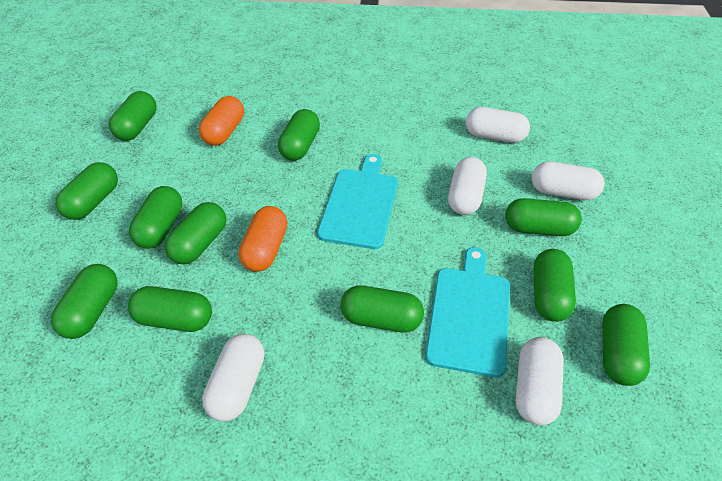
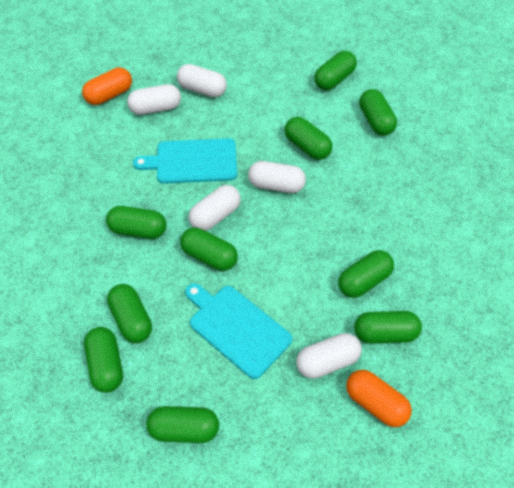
green capsule: [51,264,118,339] [55,162,118,220] [109,91,157,141] [128,286,212,332] [129,186,182,249] [164,202,226,264] [278,109,320,161] [340,285,424,333] [505,198,582,236] [534,249,576,322] [602,304,650,386] = 11 -> [84,327,123,393] [106,206,167,239] [107,284,152,343] [146,406,219,443] [180,227,238,271] [285,117,332,160] [314,51,357,90] [338,250,394,298] [354,311,422,344] [359,89,397,136] = 10

